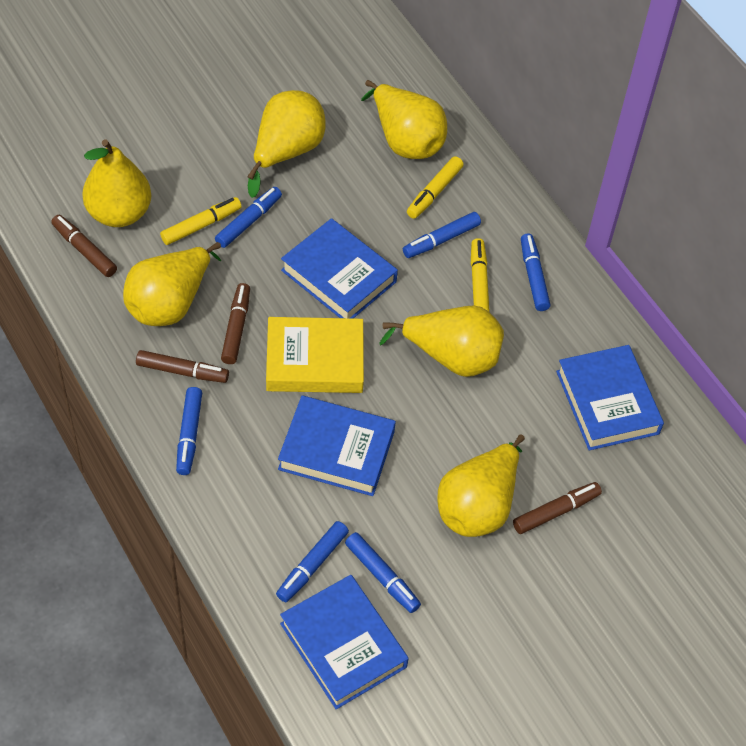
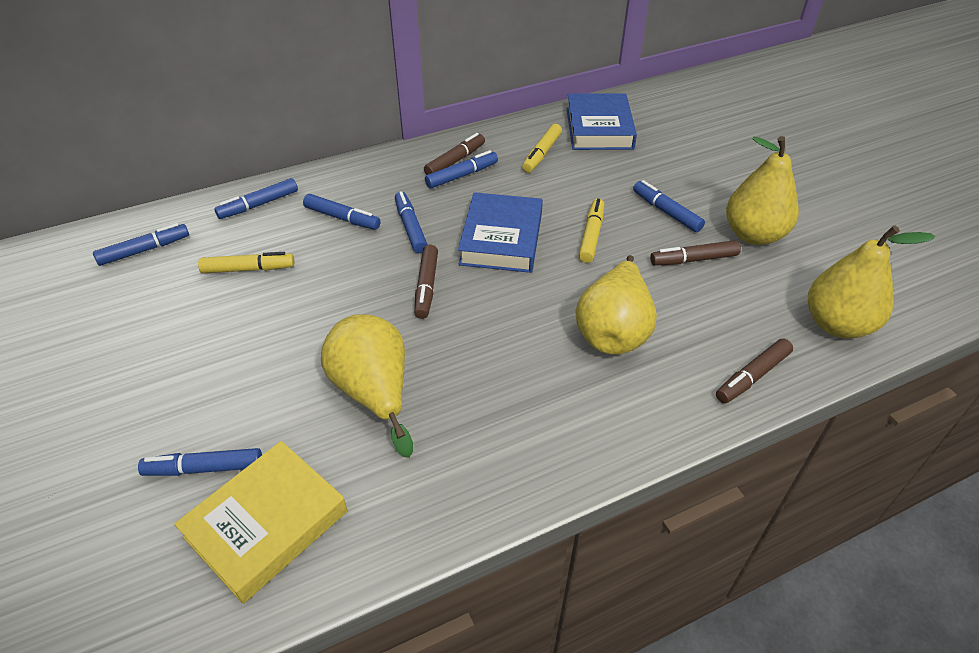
blue book: [278,395,396,496] [280,575,409,709] [281,218,398,318] [556,345,664,451] = 4 -> [458,192,543,273] [566,93,637,150] = 2
blue marker: [176,387,202,475] [215,187,282,248] [276,521,349,602] [345,532,421,613] [403,212,481,258] [521,233,551,311] = 6 -> [93,223,189,266] [138,448,262,476] [214,178,298,219] [303,194,381,230] [395,191,428,253] [425,150,498,189] [633,180,705,232] = 7
yellow pear: [82,139,151,227] [123,242,221,326] [247,90,326,198] [361,80,447,159] [379,306,504,377] [437,434,525,537] = 6 -> [321,314,413,458] [576,255,657,355] [726,136,799,245] [808,225,935,339] = 4

